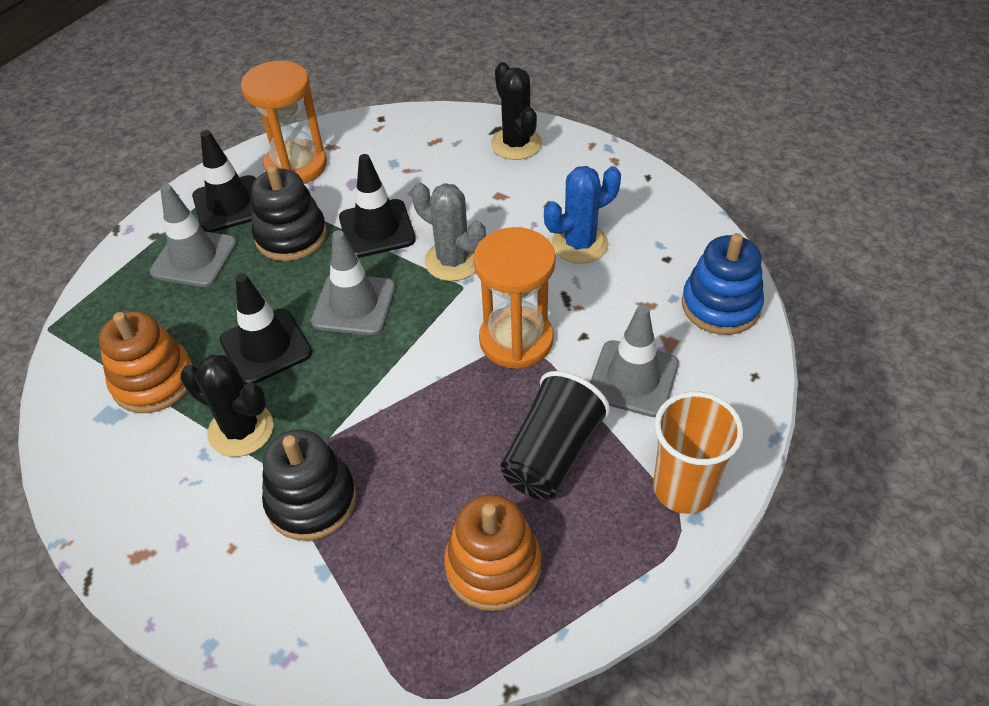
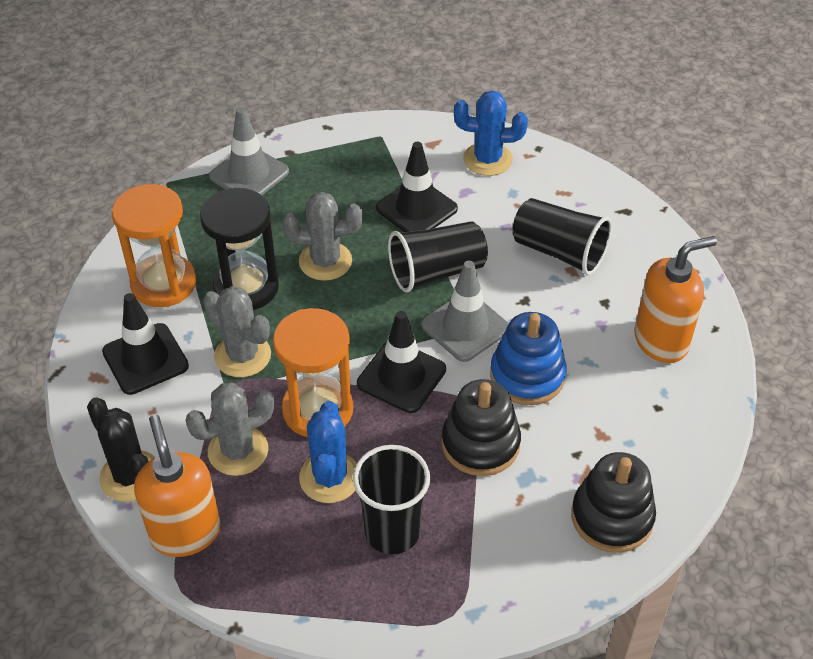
black cactus: [180,355,274,457] [491,62,542,160] = 2 -> [87,398,156,502] = 1
black cup: [500,371,610,499] = 1 -> [353,445,430,555] [388,221,488,293] [512,198,612,275] = 3
black hourglass: none = 0 -> [200,188,279,310] = 1
blue cactus: [544,166,621,264] = 1 -> [299,401,357,503] [454,90,528,176] = 2
grey cactus: [412,182,486,281] = 1 -> [185,382,274,476] [203,286,271,377] [282,192,363,281] = 3
grey traffic cone: [150,184,237,287] [311,230,396,335] [590,305,679,417] = 3 -> [209,107,289,195] [421,261,509,362] = 2
orange cup: [653,391,744,514] = 1 -> none = 0
orange soap dispenser: none = 0 -> [134,415,221,557] [634,236,717,363] = 2
orange stacking toy: [99,311,193,413] [444,494,542,611] = 2 -> none = 0

